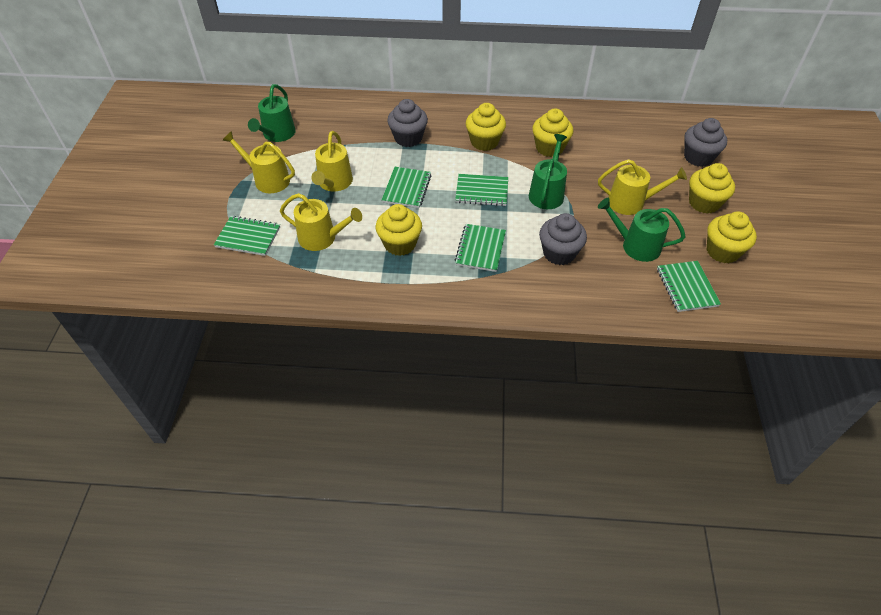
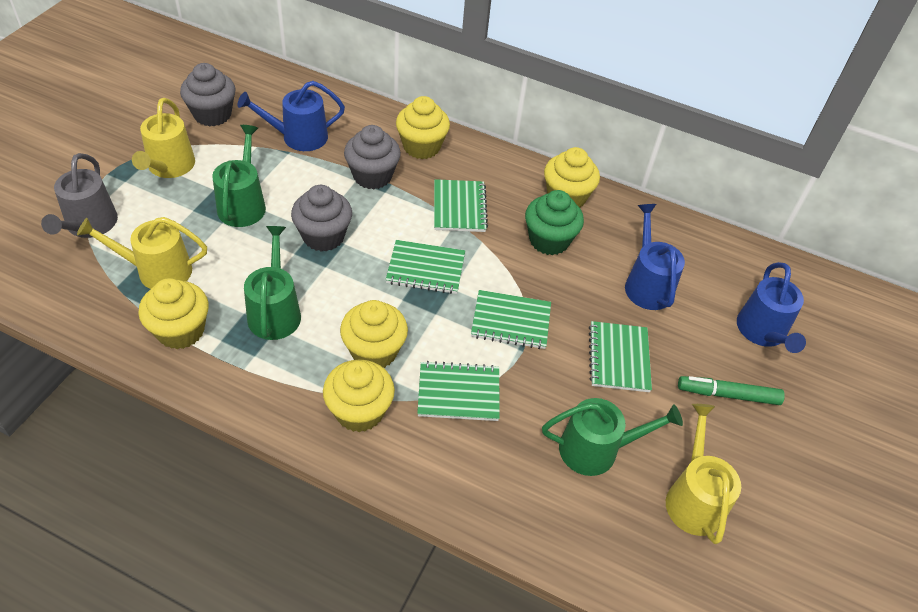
blue watering can: none = 0 -> [237,81,345,151] [625,204,685,310] [737,262,806,353] = 3
green cupcake: none = 0 -> [525,190,584,255] = 1
green marker: none = 0 -> [678,376,785,405] = 1
grey watering can: none = 0 -> [41,153,118,238] = 1
yellow watering can: [222,131,295,193] [280,193,362,251] [311,131,353,191] [598,159,687,215] = 4 -> [77,217,207,289] [132,98,195,178] [666,404,741,544] = 3

